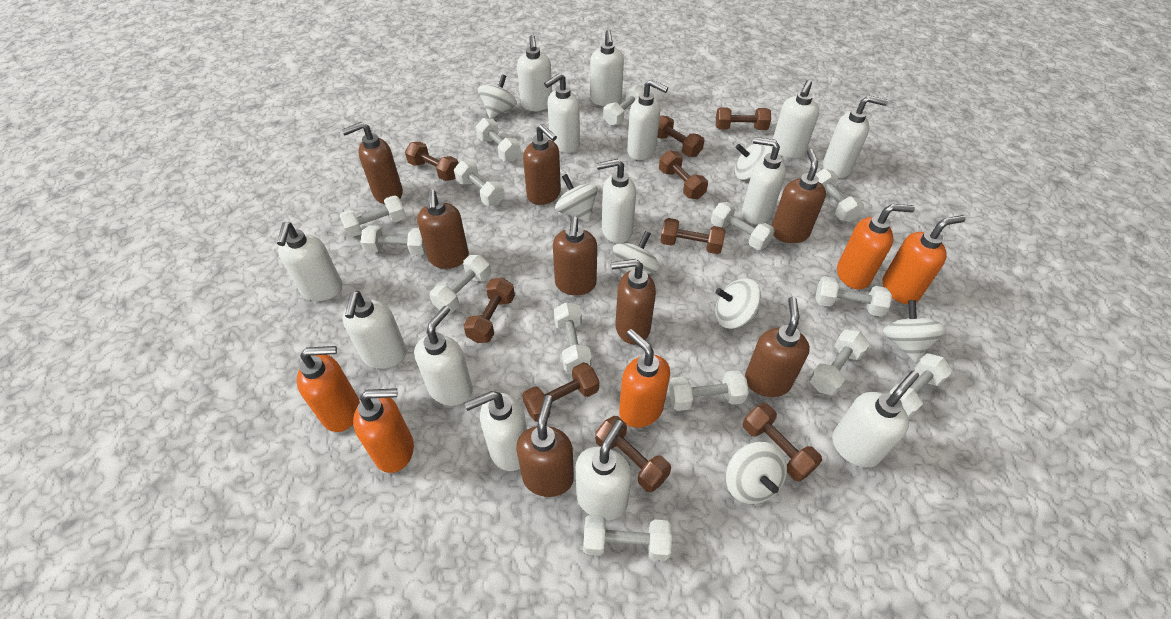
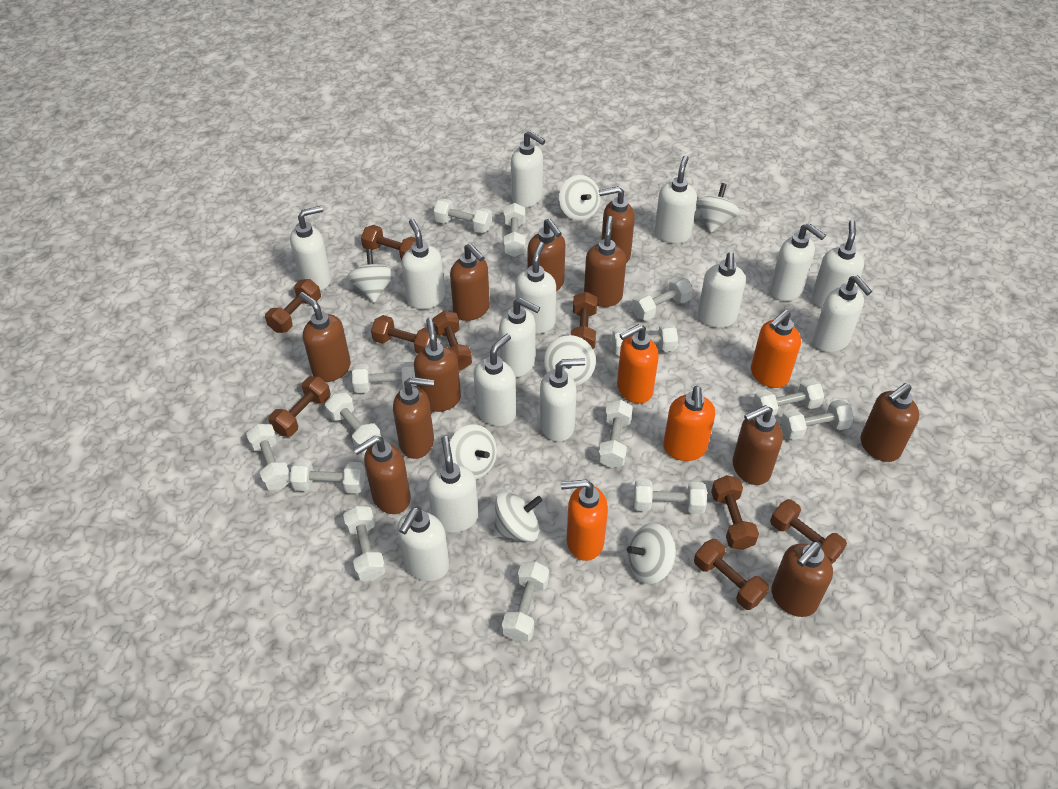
brown soap dispenser: [342,122,403,204] [417,189,469,269] [516,395,574,497] [523,124,561,205] [553,216,597,295] [611,259,656,344] [745,297,810,397] [772,149,826,243] = 8 -> [299,292,351,382] [353,436,411,514] [393,377,434,459] [414,318,461,412] [450,243,490,321] [527,218,566,291] [584,216,626,307] [599,186,635,263] [732,405,783,485] [771,541,833,617] [861,383,919,462] = 11
orange soap dispenser: [297,346,360,432] [353,388,414,473] [619,329,670,428] [837,204,915,289] [882,215,965,304] = 5 -> [561,479,608,561] [617,324,659,404] [663,386,715,461] [751,310,801,388] = 4

